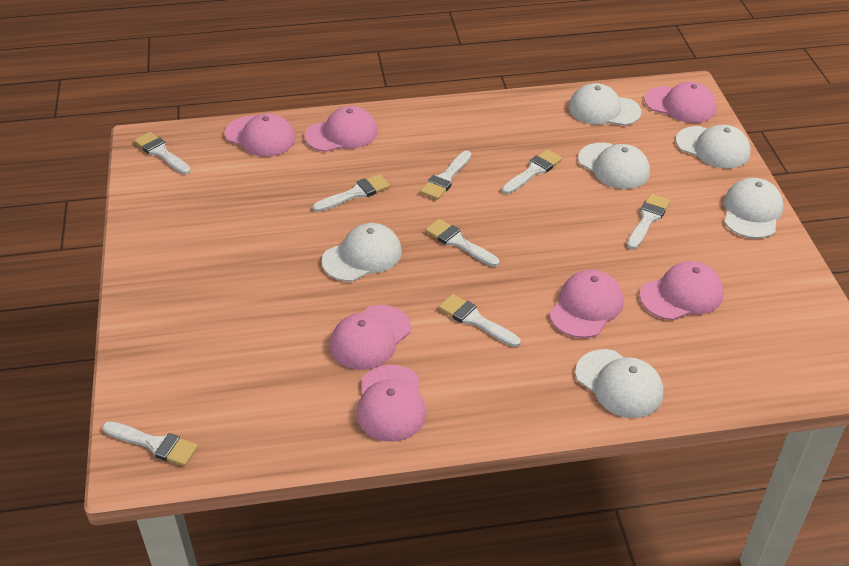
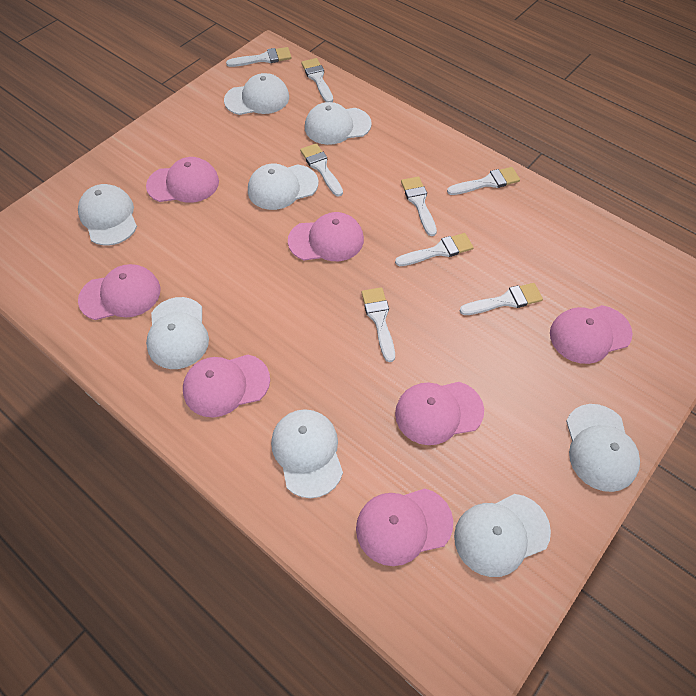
white cap: [322,223,402,282] [569,83,641,126] [575,349,663,418] [578,142,650,189] [676,125,751,169] [724,178,783,239] = 6 -> [78,184,137,245] [146,297,209,369] [224,73,289,115] [248,164,319,210] [271,409,343,498] [305,102,372,145] [454,494,551,577] [566,404,640,492] = 8

